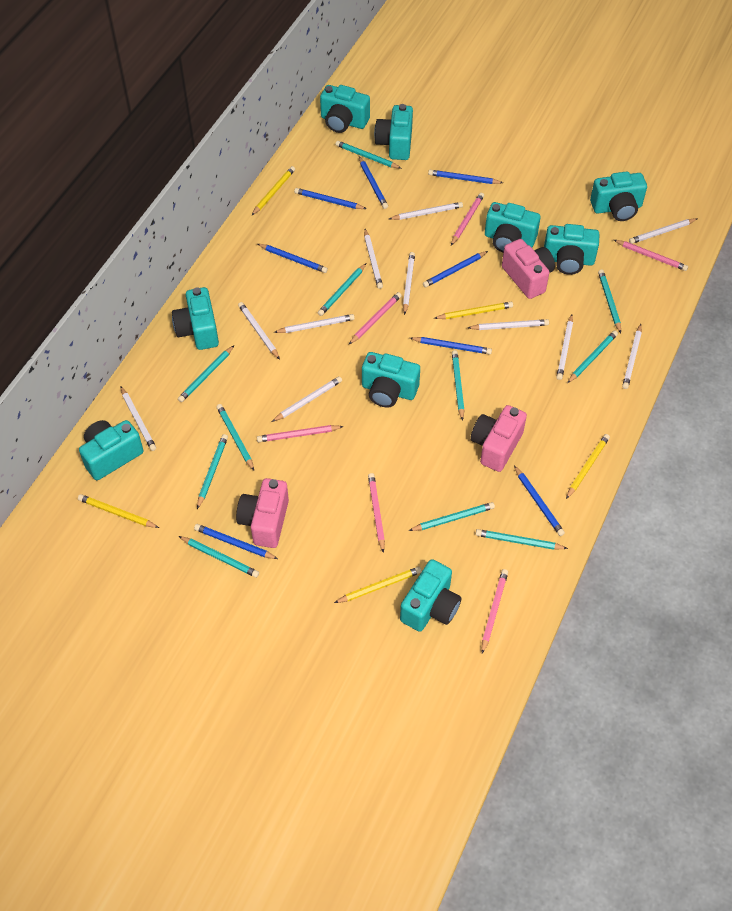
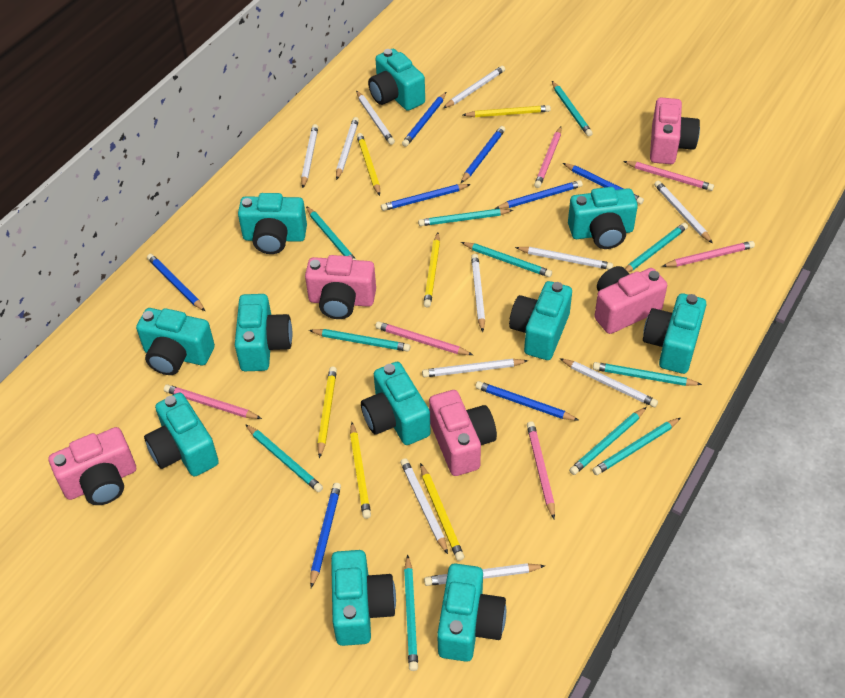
pink camera: [236,478,289,548] [470,405,527,472] [502,239,555,299] = 3 -> [49,427,136,505] [305,255,376,319] [429,390,497,476] [594,266,667,334] [650,98,700,164] = 5
turquoise camera: [79,420,144,480] [172,287,219,350] [320,85,370,133] [362,352,420,408] [374,104,413,160] [400,559,462,632] [485,202,541,252] [544,224,600,275] [590,171,647,221] = 9 -> [136,308,215,375] [144,393,219,477] [235,294,292,371] [238,193,307,254] [331,550,396,646] [361,362,431,445] [368,49,425,111] [437,563,506,662] [509,281,572,360] [568,187,638,249] [643,293,707,374] = 11
yellow pencil: [78,494,159,528] [252,166,295,215] [334,567,422,603] [434,302,513,319] [566,434,610,499] = 5 -> [317,367,337,458] [350,422,371,519] [357,133,380,196] [420,463,464,561] [424,232,440,307] [463,105,551,117] = 6

